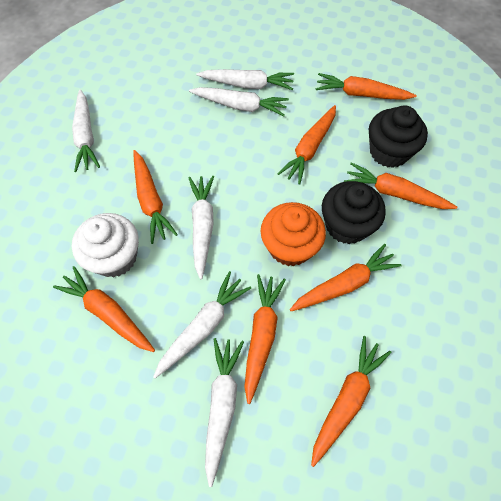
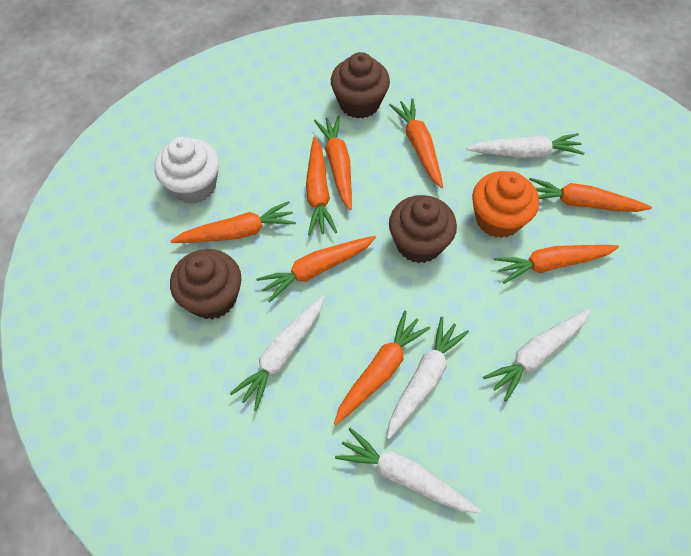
black cupcake: [322,181,386,244] [369,106,428,168] = 2 -> none = 0
brown cupcake: none = 0 -> [170,249,242,319] [331,52,390,119] [389,195,457,263] = 3
white carrot: [72,90,100,172] [153,271,251,378] [188,176,214,279] [189,87,289,116] [196,69,294,90] [205,338,244,487] = 6 -> [230,295,325,411] [335,428,481,513] [387,317,469,439] [467,133,584,158] [483,309,590,402] = 5

